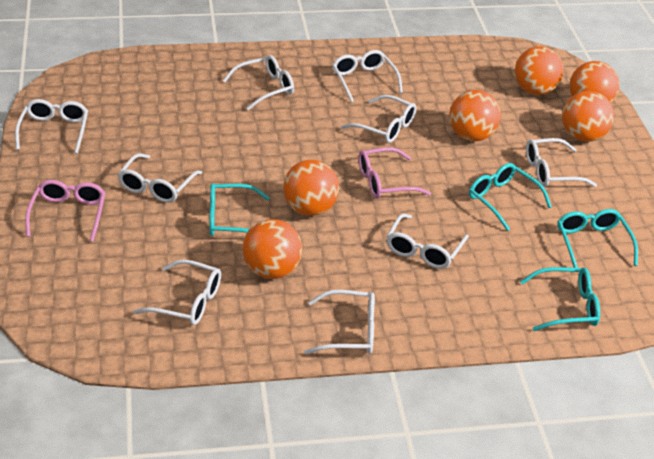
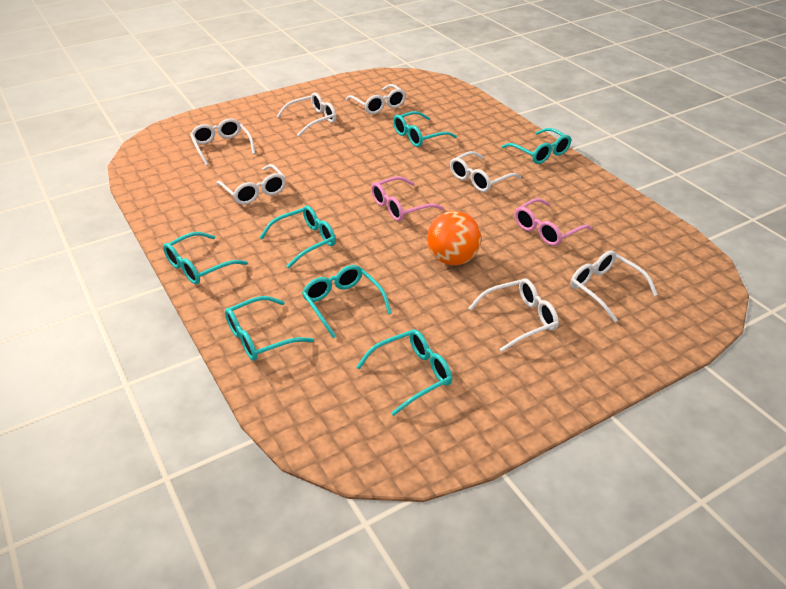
orange ball: [242,219,302,279] [283,160,339,216] [449,90,501,141] [515,46,564,95] [562,91,614,142] [569,61,620,103] = 6 -> [427,211,481,265] = 1
turquoise glasses: [209,183,270,236] [469,163,552,231] [520,267,600,331] [557,209,638,268] = 4 -> [163,232,247,285] [225,296,314,361] [259,206,336,268] [302,265,392,338] [356,329,452,416] [393,111,457,147] [502,128,571,164] = 7
white glasses: [15,99,88,153] [118,153,202,203] [133,259,221,325] [223,55,294,110] [304,290,375,354] [332,50,403,103] [341,95,417,143] [386,214,469,269] [526,138,597,187] = 9 -> [190,118,256,166] [216,164,286,205] [276,93,336,136] [346,84,406,114] [450,151,521,192] [469,278,559,352] [571,251,658,322] = 7

